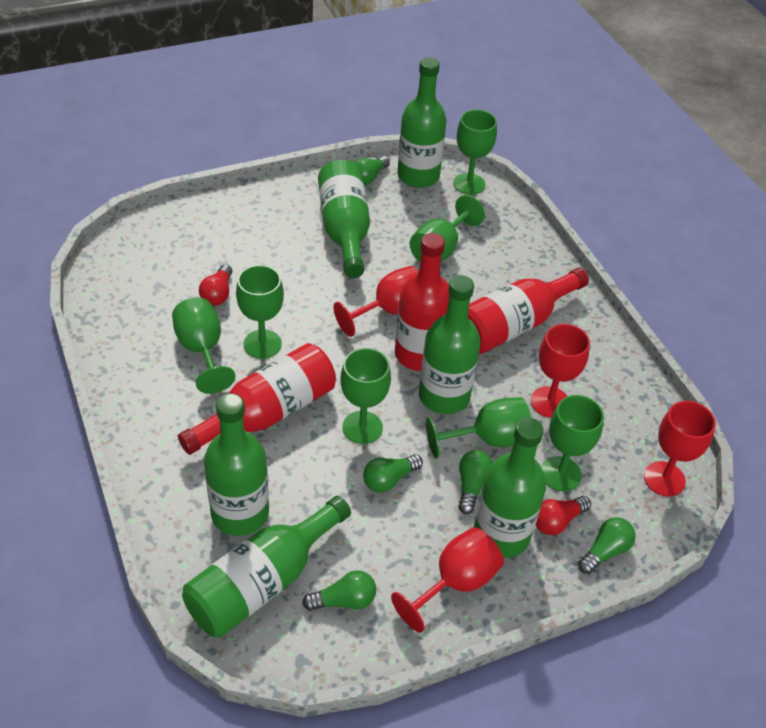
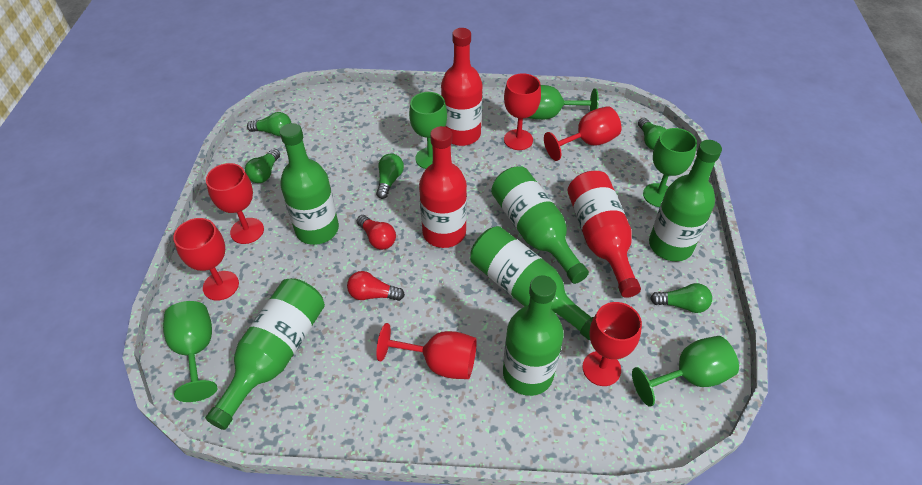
green goblet: [172,297,235,394] [236,265,284,359] [341,348,391,444] [410,195,485,262] [426,397,531,458] [453,110,497,195] [541,395,604,491] = 7 -> [163,301,217,402] [409,92,447,169] [528,85,599,120] [632,336,739,407] [643,128,697,207] = 5
red goblet: [333,266,419,337] [391,527,504,633] [531,324,590,418] [644,401,716,497] = 4 -> [173,218,239,301] [206,163,264,244] [376,323,477,379] [504,73,541,150] [544,106,621,161] [582,302,642,386] = 6

